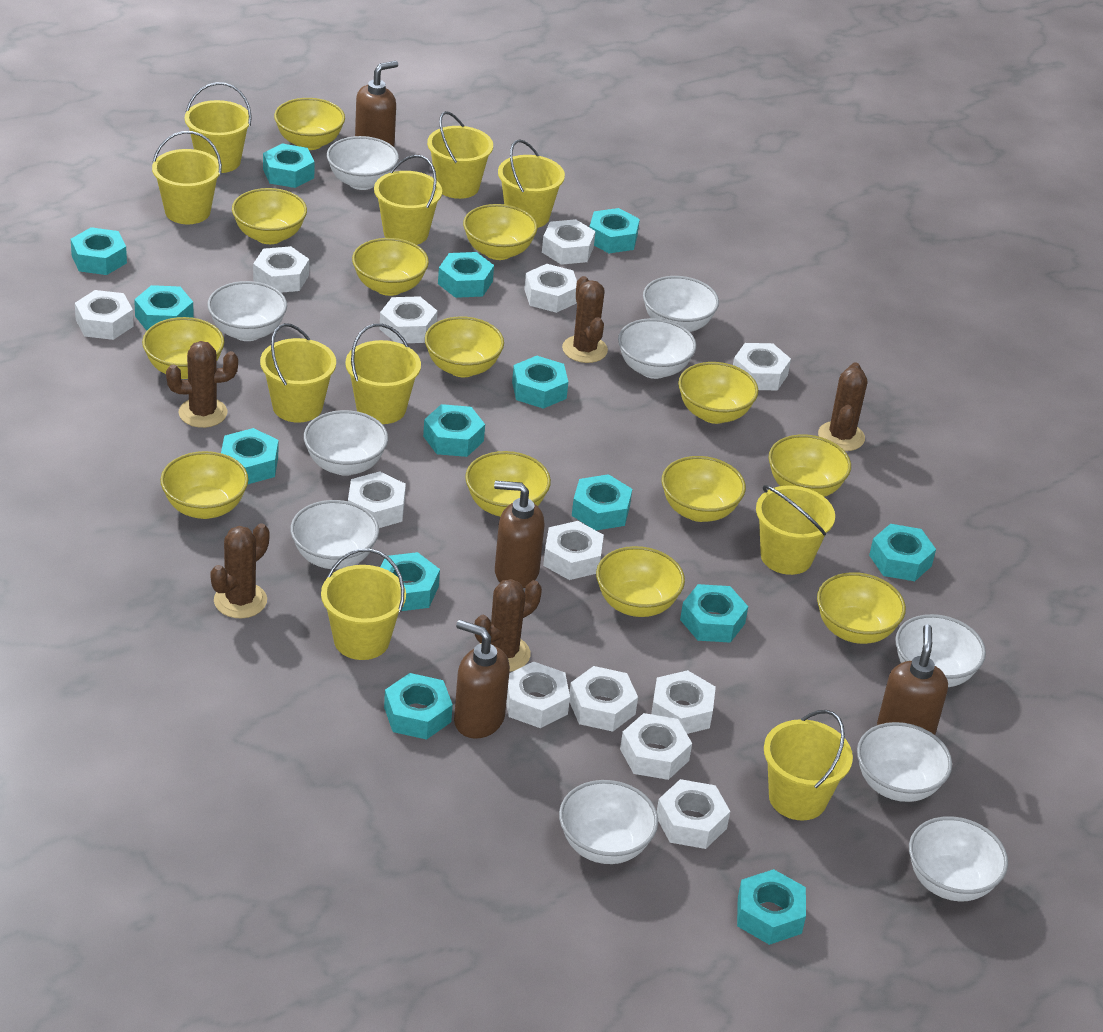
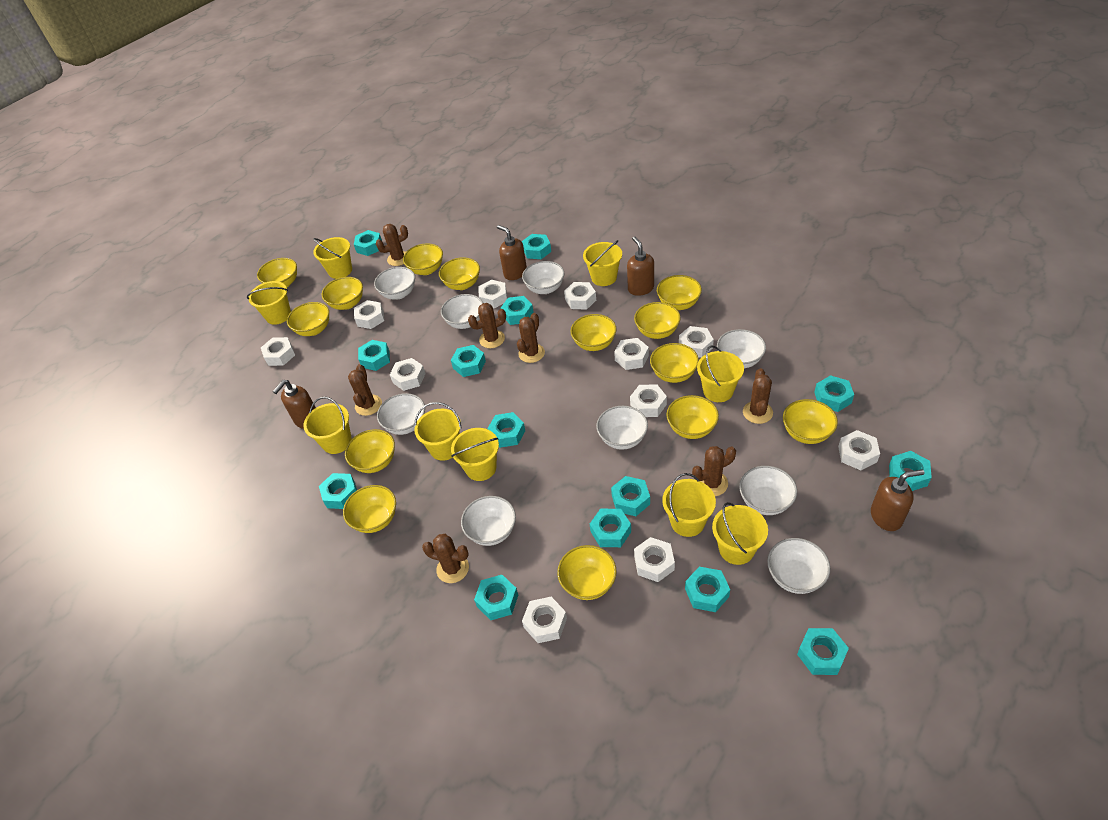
brown cactus: [166,341,238,428] [210,523,269,618] [475,579,542,672] [562,276,608,363] [818,362,867,451] = 5 -> [348,364,382,416] [376,224,408,266] [422,534,469,583] [468,303,506,348] [517,313,545,363] [692,446,736,496] [743,368,773,424] = 7
white bowl: [207,281,287,341] [290,500,379,569] [304,410,388,476] [327,136,399,190] [559,780,658,864] [618,318,696,379] [643,276,719,332] [857,722,952,802] [895,614,986,687] [909,816,1008,901] = 10 -> [374,267,415,299] [377,393,425,435] [441,294,483,329] [461,496,516,546] [522,261,564,294] [596,406,648,450] [717,329,766,368] [739,466,797,515] [767,538,830,594] = 9
white nut: [75,290,134,340] [253,246,309,293] [348,471,406,528] [379,296,437,344] [506,662,570,728] [524,264,577,313] [542,219,596,265] [543,521,604,580] [569,666,638,732] [620,713,692,780] [651,670,716,734] [657,779,730,849] [733,343,791,390] = 13 -> [261,337,295,366] [354,300,384,329] [390,358,426,391] [478,280,507,309] [522,597,567,643] [564,282,596,310] [614,338,649,370] [630,385,667,417] [634,537,675,582] [679,326,714,358] [838,430,880,470] = 11
yellow bowl: [142,317,224,379] [160,451,248,519] [232,188,307,244] [274,98,345,150] [352,238,429,296] [425,316,504,377] [463,204,538,260] [465,451,551,517] [596,546,685,617] [662,456,746,522] [678,362,759,424] [769,434,851,497] [817,572,906,644] = 13 -> [257,258,297,287] [287,302,329,336] [322,277,363,310] [343,485,396,533] [345,429,395,473] [403,243,443,275] [439,257,480,290] [557,545,617,600] [571,314,617,351] [634,302,681,339] [650,343,699,383] [657,275,702,310] [666,395,719,439] [783,399,838,444] = 14
yellow bucket: [152,131,222,224] [185,82,252,173] [260,323,336,423] [321,549,406,660] [345,324,421,424] [374,155,442,245] [427,111,493,199] [498,139,565,228] [756,485,835,575] [764,710,853,821] = 10 -> [247,281,291,325] [303,397,352,454] [313,237,352,279] [414,402,461,461] [451,428,499,481] [583,240,622,286] [662,473,716,537] [697,345,744,402] [712,502,768,565] = 9

